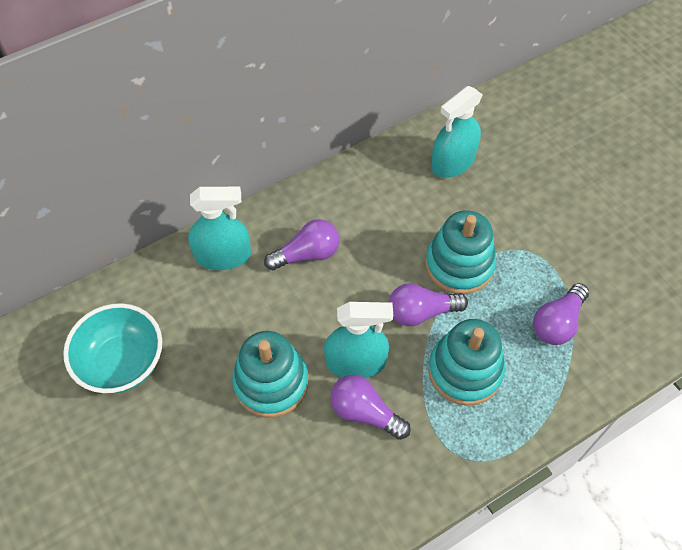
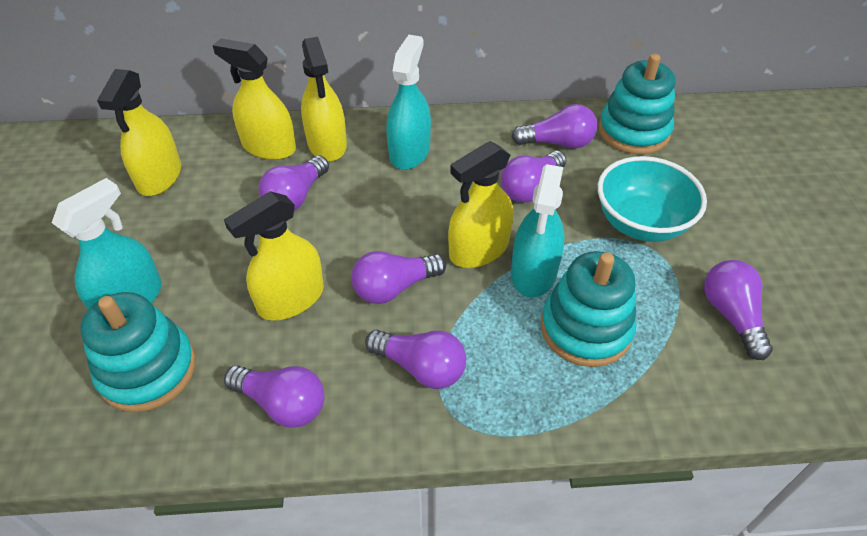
purple light bulb: [264,219,339,270] [330,375,411,440] [389,283,468,326] [533,283,589,345] = 4 -> [224,365,325,428] [259,155,329,210] [351,251,446,304] [365,330,466,389] [501,151,566,202] [512,104,597,149] [704,260,773,360] = 7
yellow spray bottle: none = 0 -> [97,69,181,196] [212,38,296,160] [224,191,324,321] [301,37,347,162] [448,141,514,268] = 5

